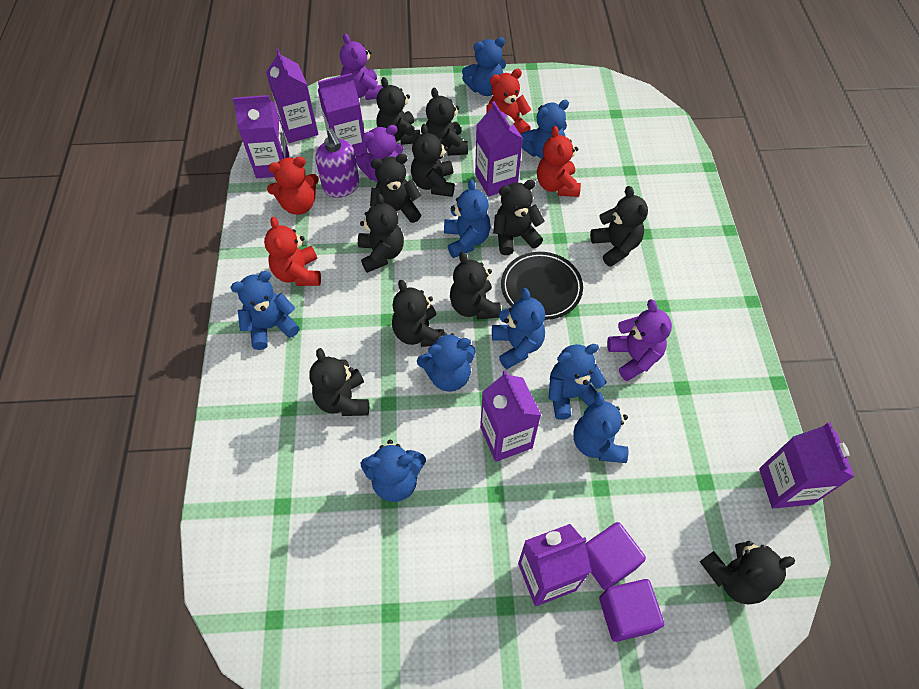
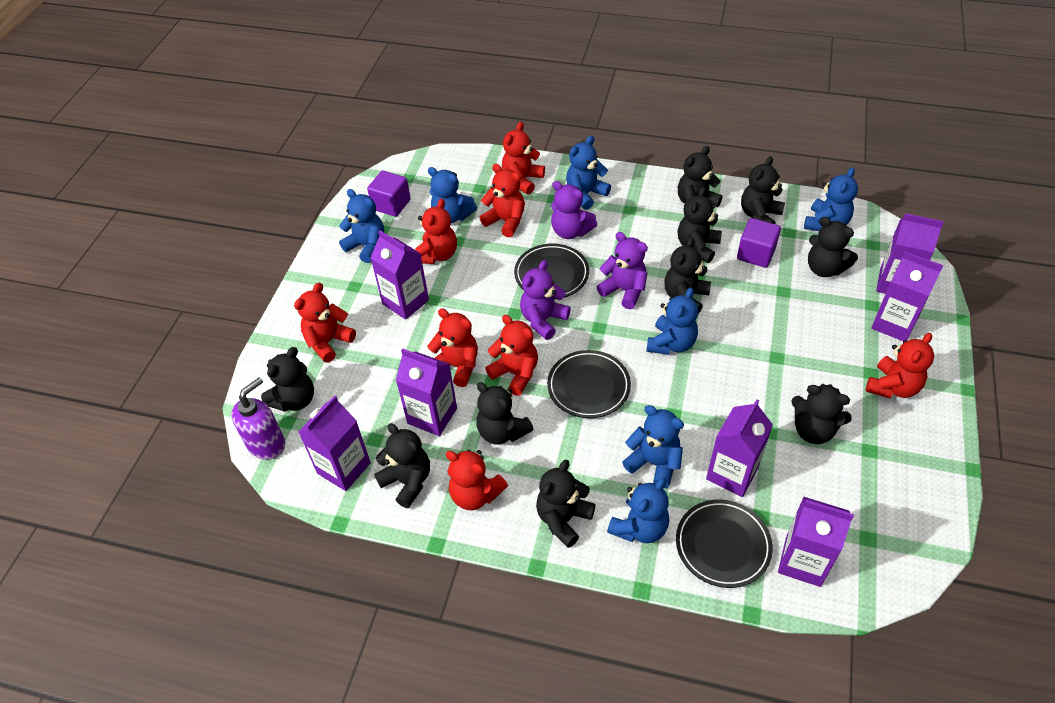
black plate: [501,252,583,320] = 1 -> [514,244,589,299] [547,350,631,418] [676,499,773,588] = 3
black teddy bear: [309,348,369,416] [358,193,404,273] [370,154,421,223] [376,77,420,145] [392,280,444,347] [411,124,455,197] [426,88,468,156] [450,252,501,320] [493,180,545,255] [590,186,648,267] [699,541,795,604] = 11 -> [261,347,314,412] [374,423,430,508] [476,382,534,444] [536,460,595,548] [664,237,711,314] [678,146,723,207] [678,187,722,263] [741,156,785,224] [791,384,852,444] [808,217,858,277] = 10
blue teddy bear: [230,271,300,350] [361,440,426,502] [417,332,476,392] [444,179,491,258] [462,37,506,96] [492,288,545,369] [521,100,569,159] [548,344,606,420] [573,392,628,463] = 9 -> [339,189,384,263] [428,167,477,223] [566,136,611,210] [607,477,669,543] [622,405,684,488] [646,287,698,355] [804,167,858,231] = 7
red teddy bear: [264,217,321,286] [267,157,319,215] [486,69,531,135] [537,126,581,197] = 4 -> [294,283,356,363] [416,199,457,264] [427,308,478,387] [446,449,508,510] [480,164,525,237] [485,315,538,396] [502,122,545,195] [866,333,934,398] = 8

